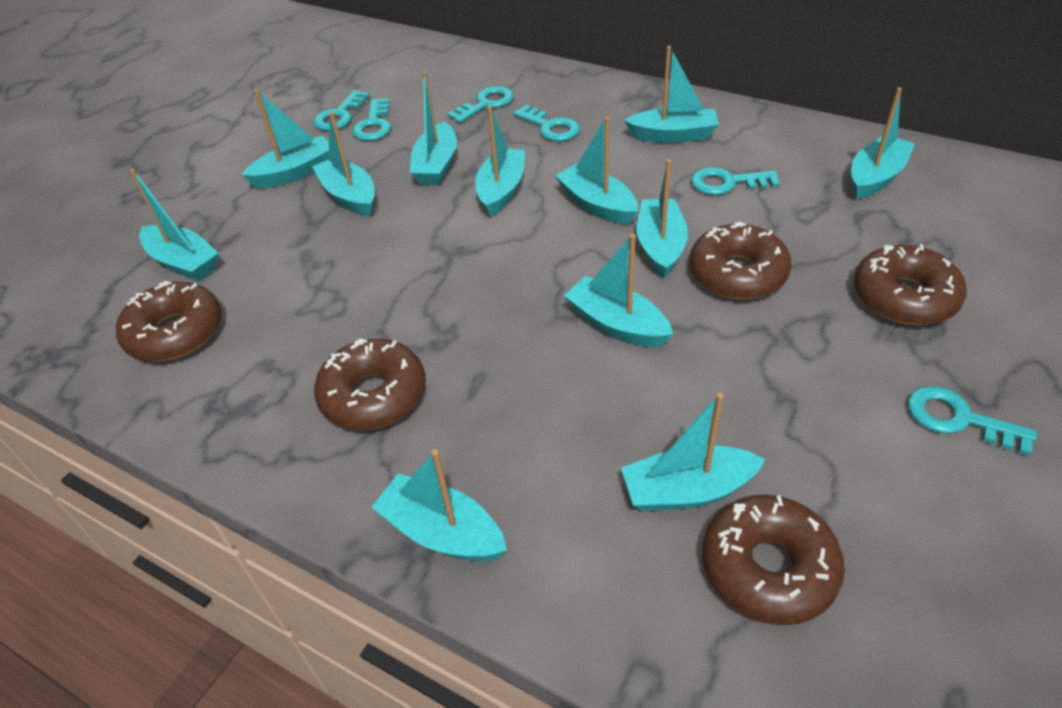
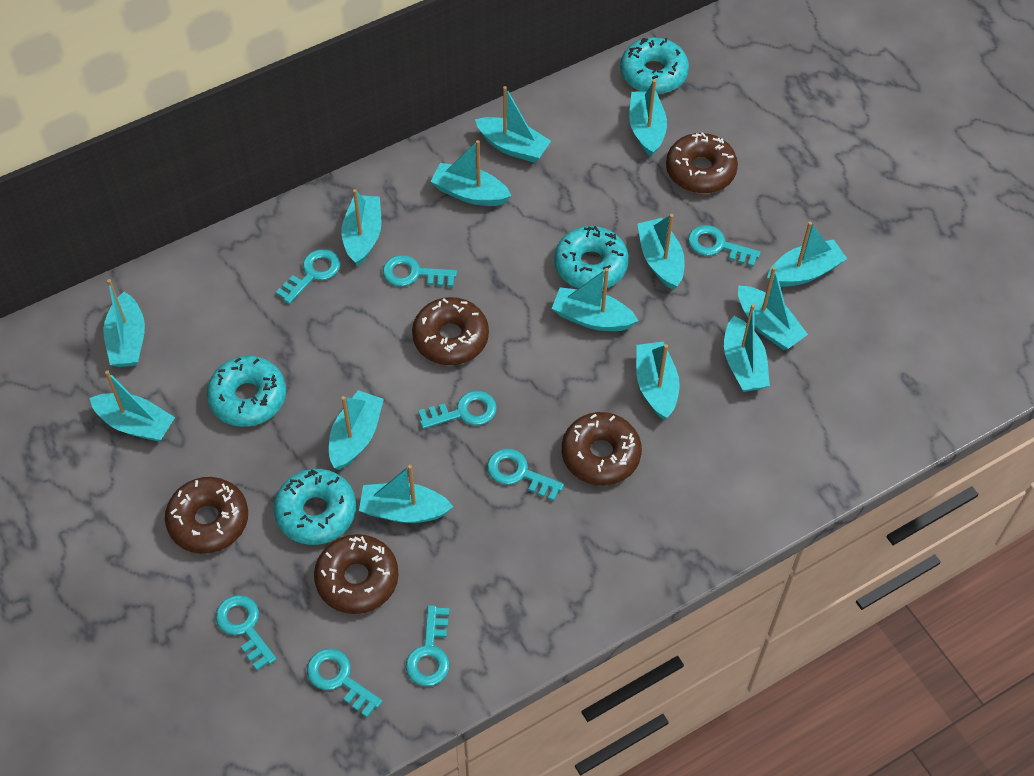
turquoise boat: [130,168,219,281] [242,89,329,188] [312,112,375,216] [371,449,507,562] [410,71,457,185] [475,106,525,217] [555,117,638,225] [564,234,673,347] [621,393,765,512] [624,46,719,143] [637,159,688,278] [851,88,915,199] = 12 -> [90,370,175,442] [103,279,145,367] [329,390,384,470] [342,189,382,266] [359,465,453,523] [430,140,511,206] [475,86,551,163] [552,268,638,331] [629,79,667,157] [636,342,680,420] [637,214,685,290] [724,304,770,392] [738,266,808,350] [767,222,847,287] = 14
turquoise donut: none = 0 -> [207,356,286,427] [274,469,356,545] [554,226,629,290] [620,37,689,94] = 4
turquoise key: [313,90,370,131] [352,98,391,141] [447,86,514,123] [513,105,580,141] [691,167,780,195] [908,386,1037,456] = 6 -> [216,595,276,671] [276,249,340,304] [307,648,382,717] [383,255,457,287] [406,605,450,686] [418,391,497,429] [487,449,564,501] [688,225,761,267] = 8

